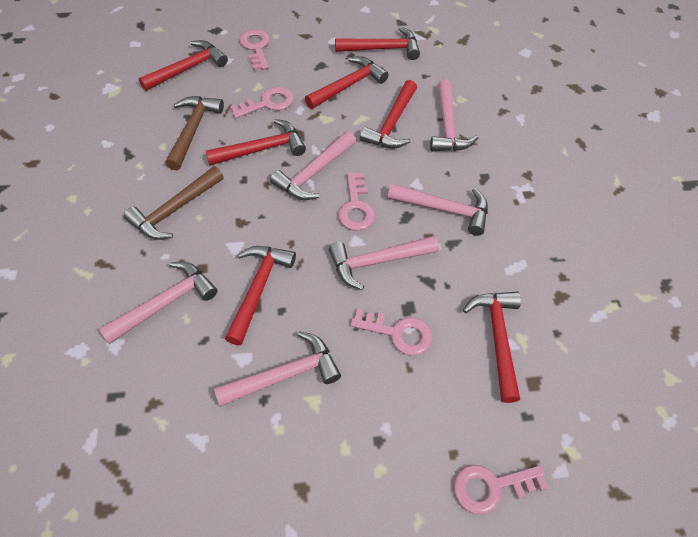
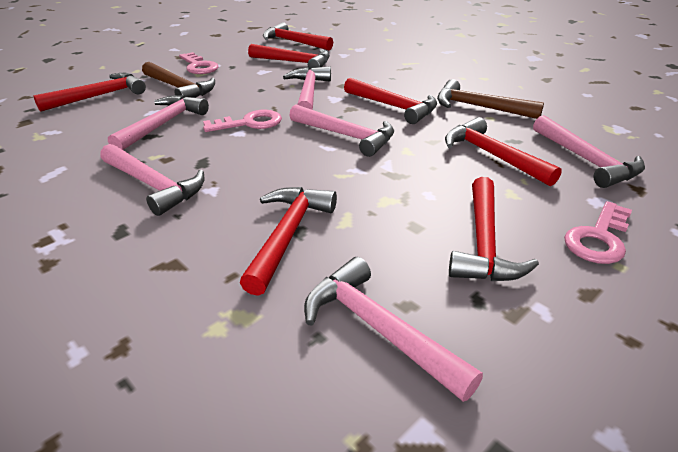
pink key: [230,87,294,118] [239,29,270,70] [338,172,375,231] [350,309,432,355] [454,465,548,515] = 5 -> [179,52,219,74] [203,110,282,132] [564,201,632,264] = 3

